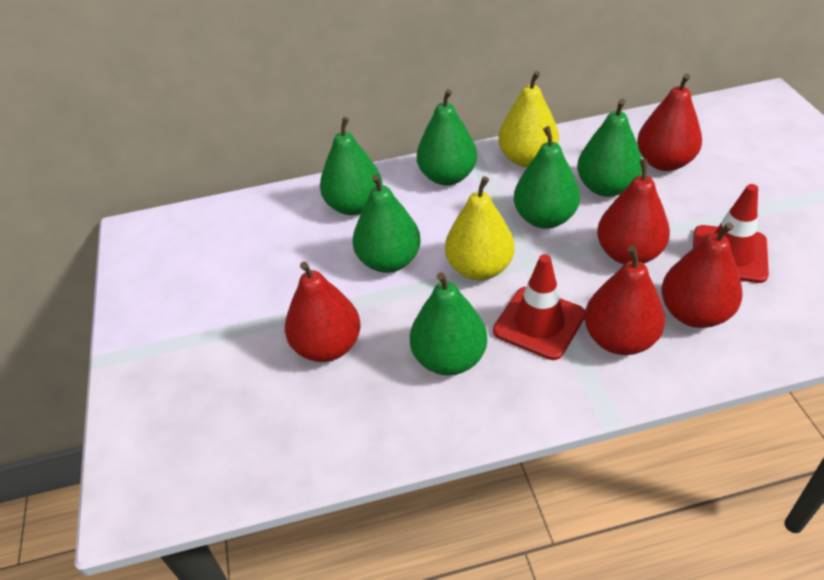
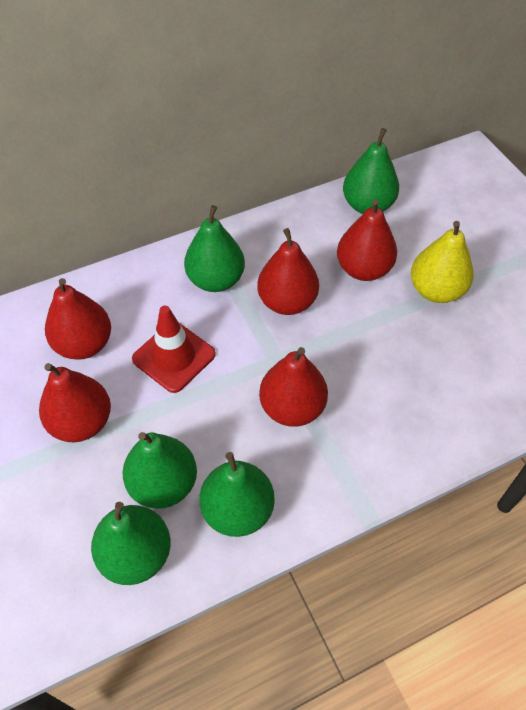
green pear: [320,117,383,215] [353,174,421,273] [410,272,487,375] [417,89,477,185] [514,126,580,229] [577,99,642,197] = 6 -> [91,502,171,585] [123,432,197,509] [184,205,245,292] [199,452,275,537] [343,128,399,214] = 5
red traffic cone: [493,254,585,360] [693,184,769,283] = 2 -> [132,306,216,393] = 1
yellow pear: [445,176,515,280] [498,71,559,167] = 2 -> [411,221,474,303] = 1

